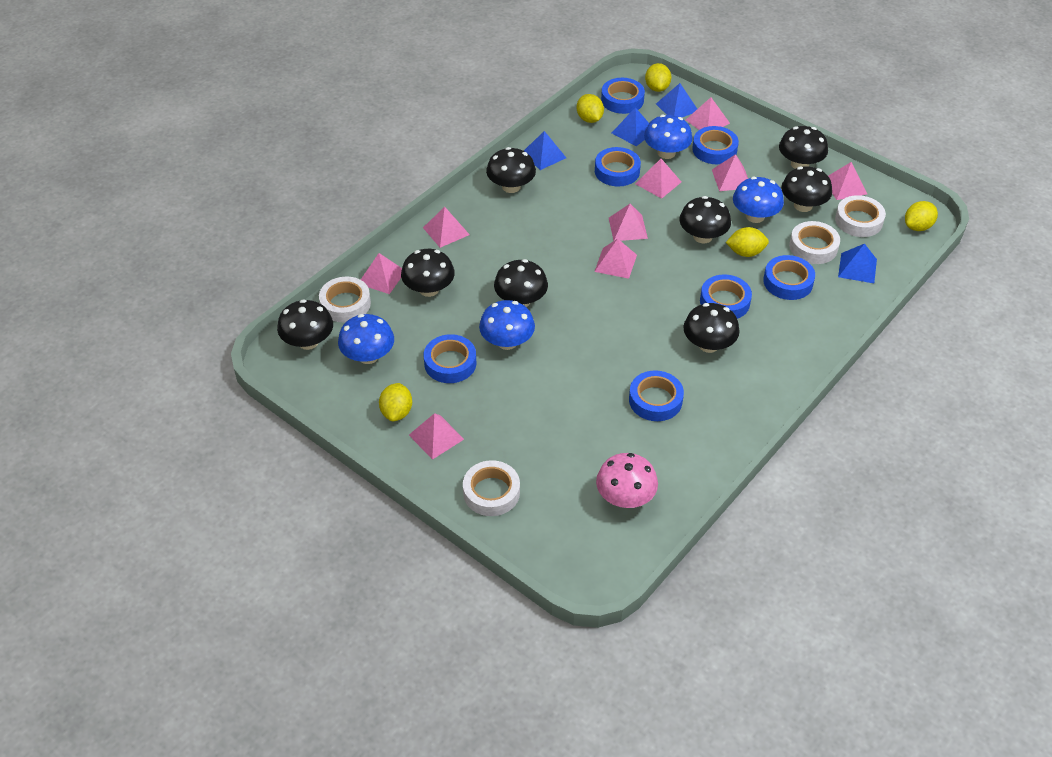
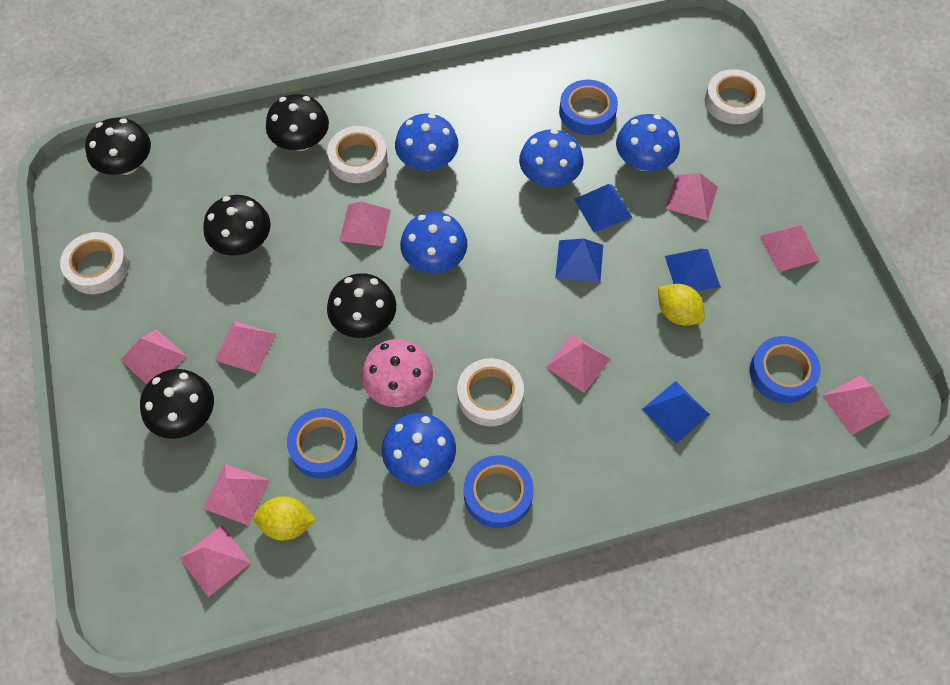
black mushroom: [277,299,333,350] [401,249,455,297] [486,147,536,193] [494,259,548,307] [679,196,731,244] [683,303,740,353] [779,126,828,169] [781,166,832,212] = 8 -> [85,118,151,175] [140,369,214,439] [203,195,271,256] [266,94,329,151] [327,273,396,338] = 5
blue mushroom: [338,314,394,364] [479,300,535,350] [644,115,693,159] [733,177,784,223] = 4 -> [382,413,456,485] [395,113,458,171] [400,212,468,273] [519,129,583,187] [616,114,680,171] = 5
blue tape: [424,334,477,383] [595,147,641,187] [601,78,645,114] [629,370,684,421] [692,126,739,164] [700,275,752,319] [763,255,815,300] = 7 -> [287,408,357,479] [464,455,534,528] [559,80,618,135] [749,336,821,403] = 4
yellow lemon: [379,383,412,421] [577,94,604,123] [645,63,671,92] [726,227,769,257] [905,201,938,231] = 5 -> [253,496,316,540] [658,284,705,326] = 2

